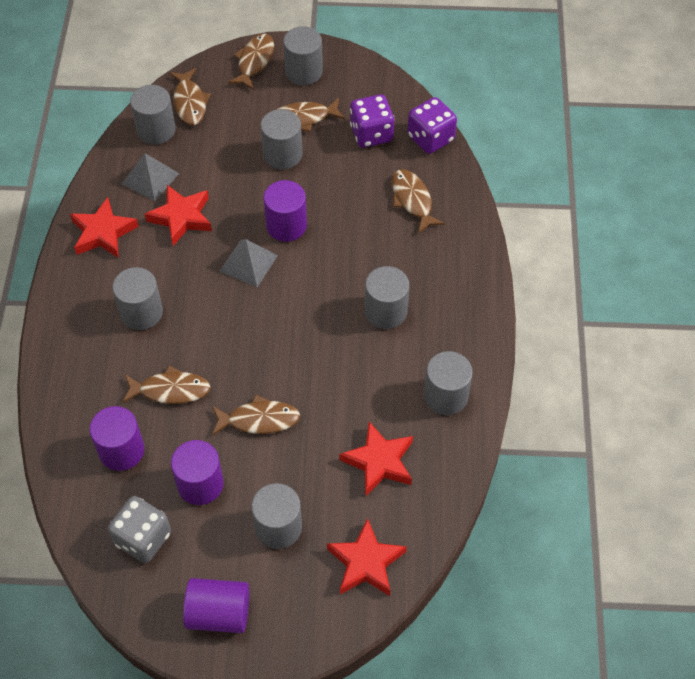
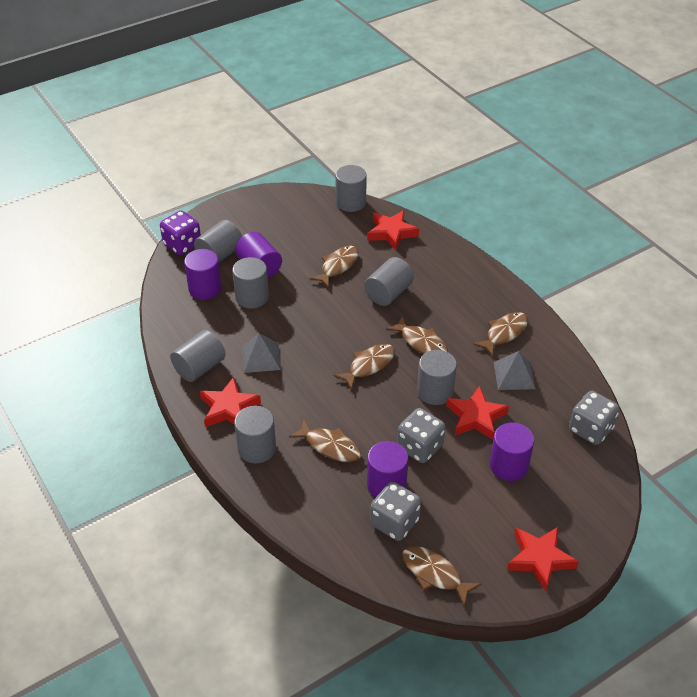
grey dice: [108,496,171,563] = 1 -> [370,482,421,541] [397,408,445,463] [569,391,619,445] = 3
purple dice: [350,94,395,148] [407,97,457,154] = 2 -> [160,211,201,255] = 1

